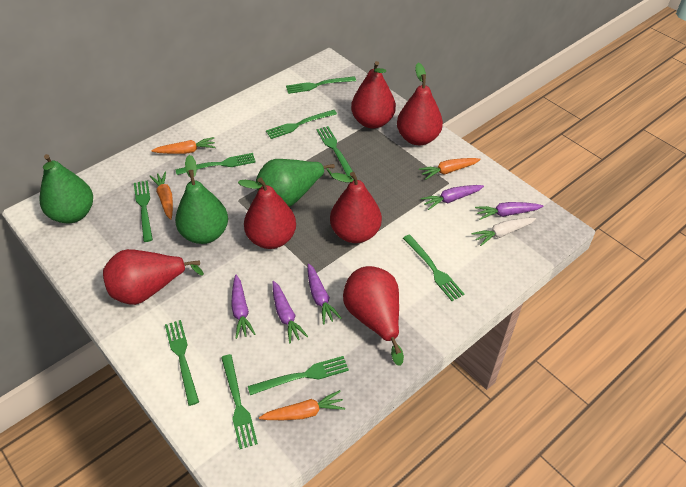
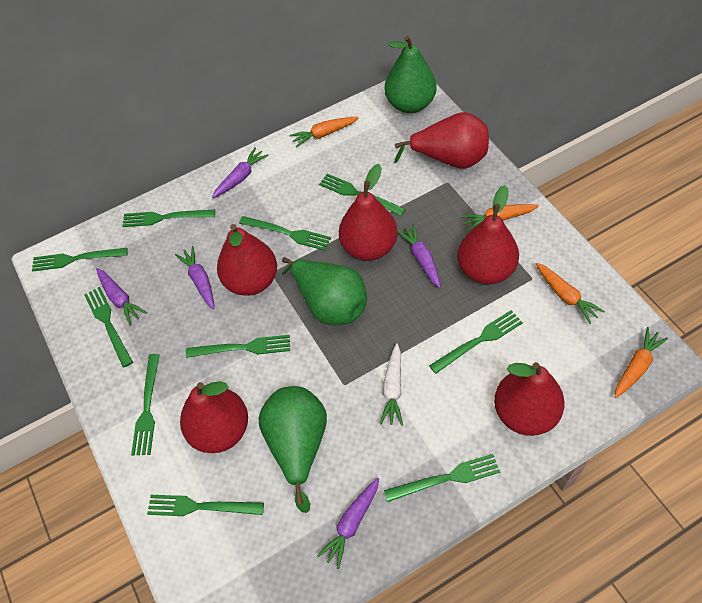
green fork: [134,180,153,242] [165,320,199,406] [176,153,256,175] [221,354,258,449] [248,356,349,395] [266,110,337,139] [286,76,356,94] [316,126,353,177] [403,234,465,301] = 9 -> [32,248,128,272] [84,287,133,368] [122,210,215,227] [131,354,160,455] [147,495,264,516] [186,335,290,358] [239,216,331,251] [319,174,405,216] [384,454,500,502] [429,310,523,374] = 10

